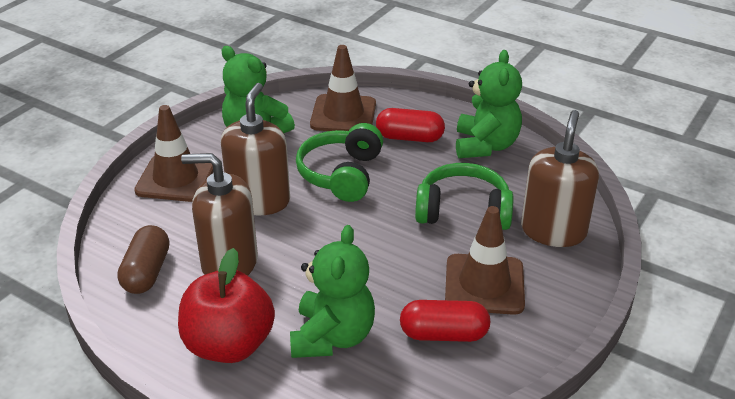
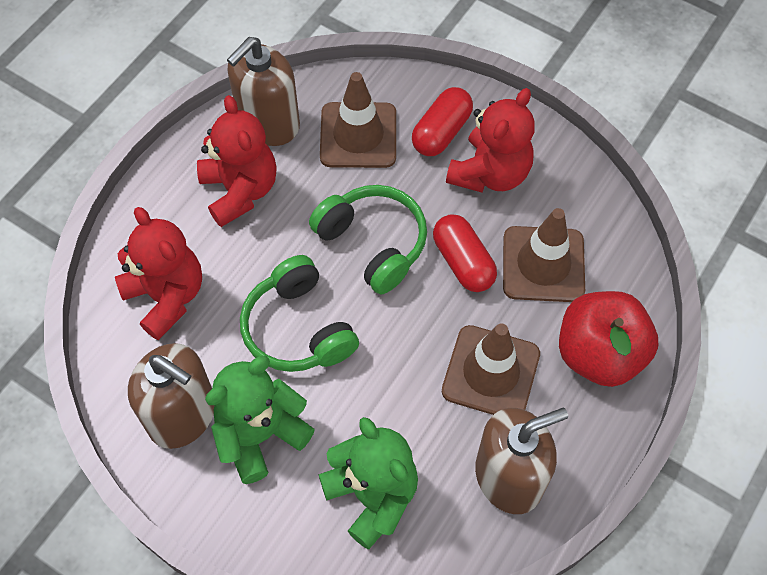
brown capsule: [117,225,169,294] = 1 -> none = 0
green teddy bear: [222,46,295,133] [290,225,375,358] [456,50,522,158] = 3 -> [205,356,315,484] [319,417,418,549] = 2
red teddy bear: none = 0 -> [115,207,202,340] [197,95,277,227] [446,88,535,193] = 3

